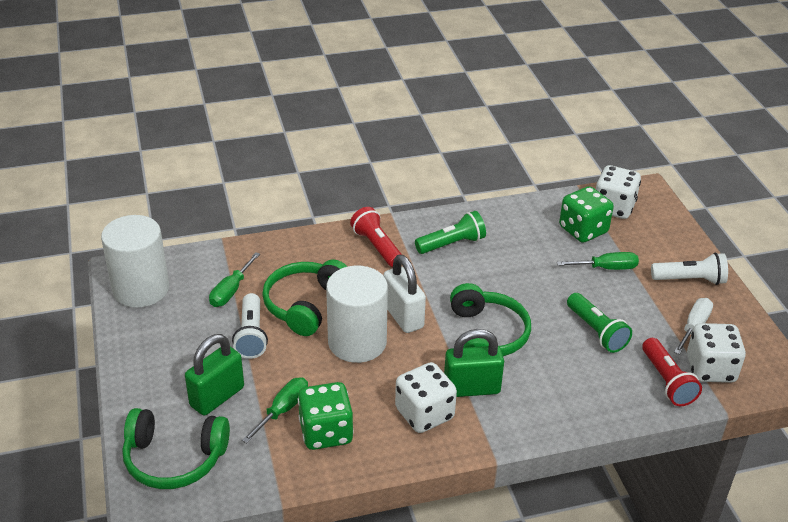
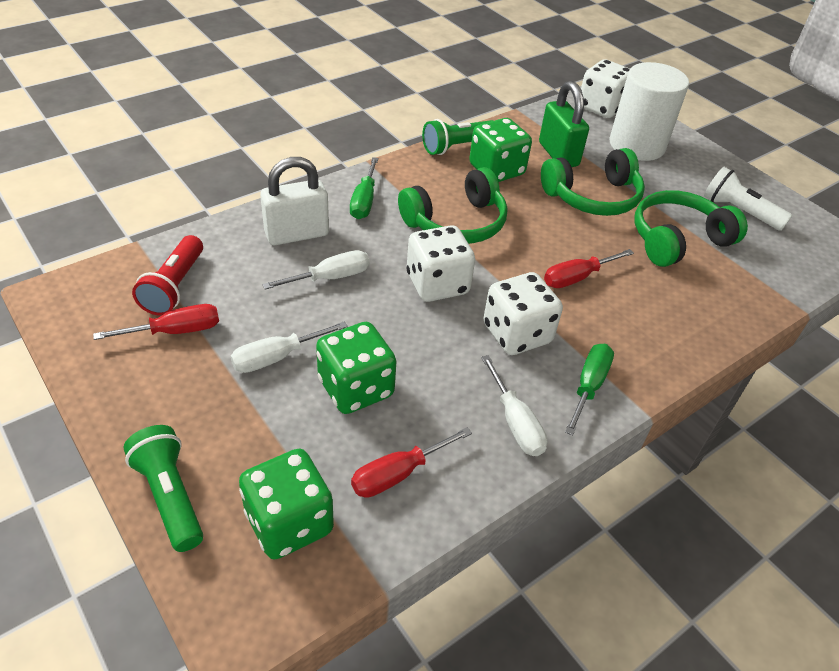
green dice: [298,382,354,450] [559,186,614,243] = 2 -> [239,449,334,560] [316,322,397,414] [469,118,532,182] = 3
green padlock: [185,334,244,416] [444,329,504,397] = 2 -> [539,81,589,167] = 1
green screwdriver: [209,252,260,307] [242,377,308,443] [557,252,639,270] = 3 -> [350,157,378,219] [565,344,614,436] = 2
red flashlight: [350,207,402,267] [642,338,702,406] = 2 -> [132,235,203,316] = 1
red screwdriver: none = 0 -> [93,304,219,340] [351,427,472,498] [544,249,634,288] = 3
white cylinder: [101,215,169,308] [326,266,388,363] = 2 -> [610,62,689,161] = 1
white flashlight: [232,293,268,359] [651,253,728,285] = 2 -> [704,167,792,231] = 1
white screwdriver: [674,298,713,355] = 1 -> [231,322,348,373] [262,250,370,289] [481,355,548,456] = 3

